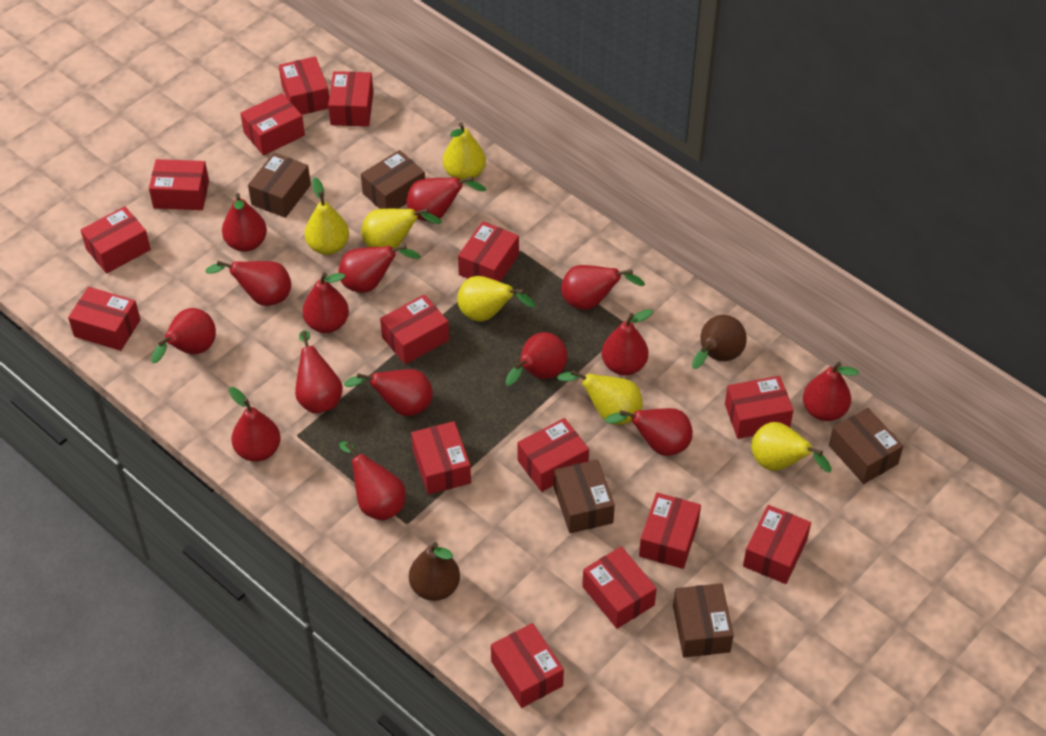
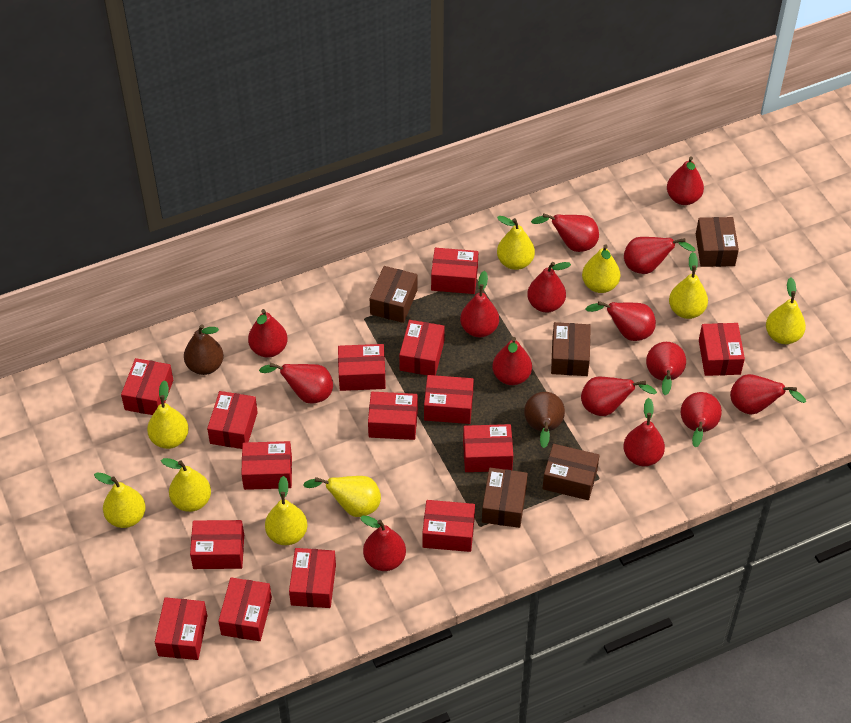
yellow pear: [304,177,349,255] [361,209,442,249] [443,122,486,180] [457,276,536,322] [557,370,643,425] [751,422,831,472] = 6 -> [94,472,146,528] [147,380,189,449] [161,458,211,512] [265,476,307,545] [303,476,381,517] [497,216,535,270] [582,244,620,293] [669,252,708,319] [766,277,806,344] = 9

